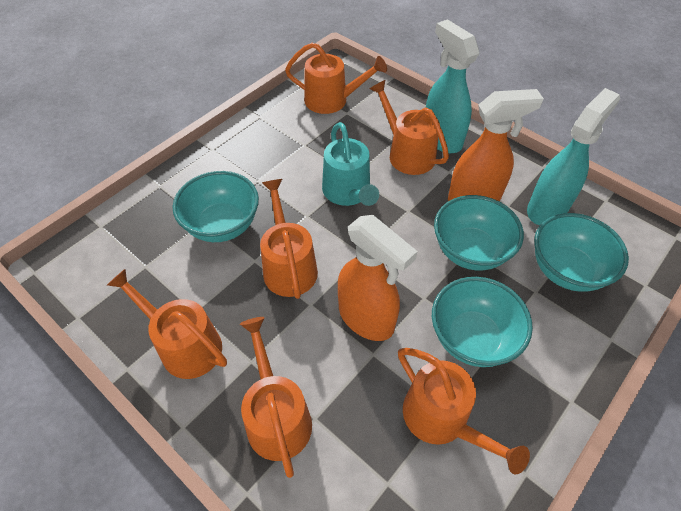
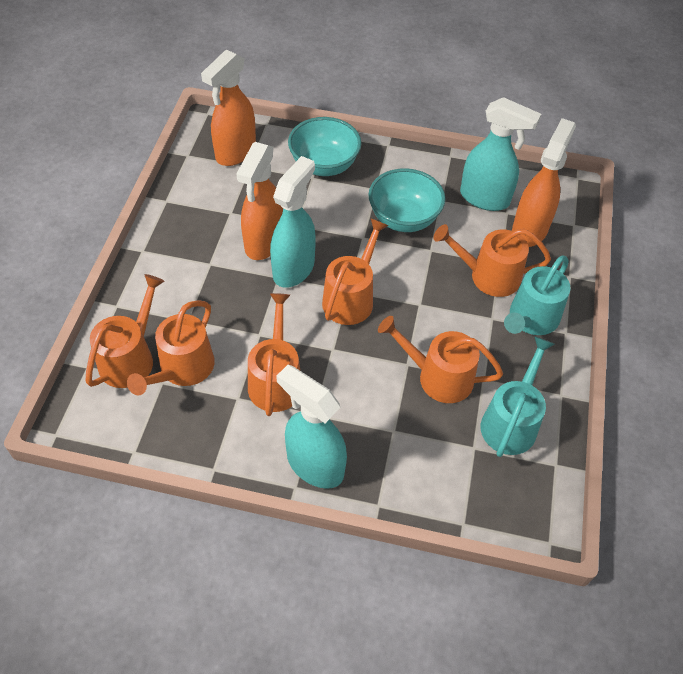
orange spray bottle: [338,215,418,341] [448,89,544,202] = 2 -> [201,49,256,166] [236,142,283,260] [512,118,576,247] = 3
turquoise bowl: [173,171,259,242] [432,277,533,367] [434,195,524,271] [534,213,629,292] = 4 -> [288,117,361,176] [368,168,446,232] = 2
turquoise spray bottle: [426,19,479,153] [527,88,620,225] = 2 -> [270,156,316,288] [276,365,347,489] [460,97,541,211] = 3
turquoise watering can: [322,122,379,206] = 1 -> [481,336,554,457] [504,256,570,335] = 2

